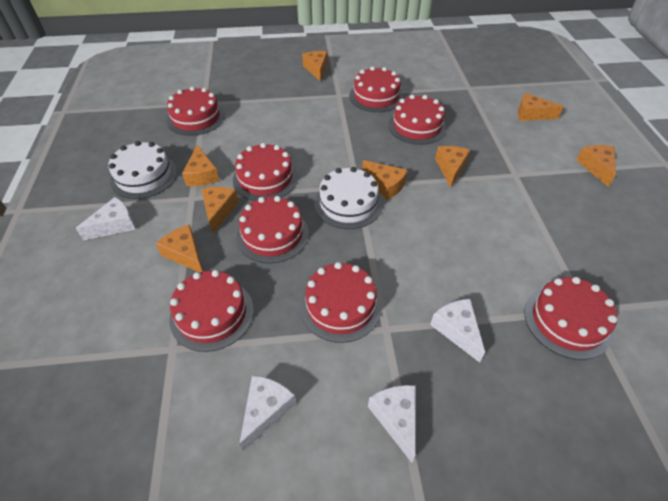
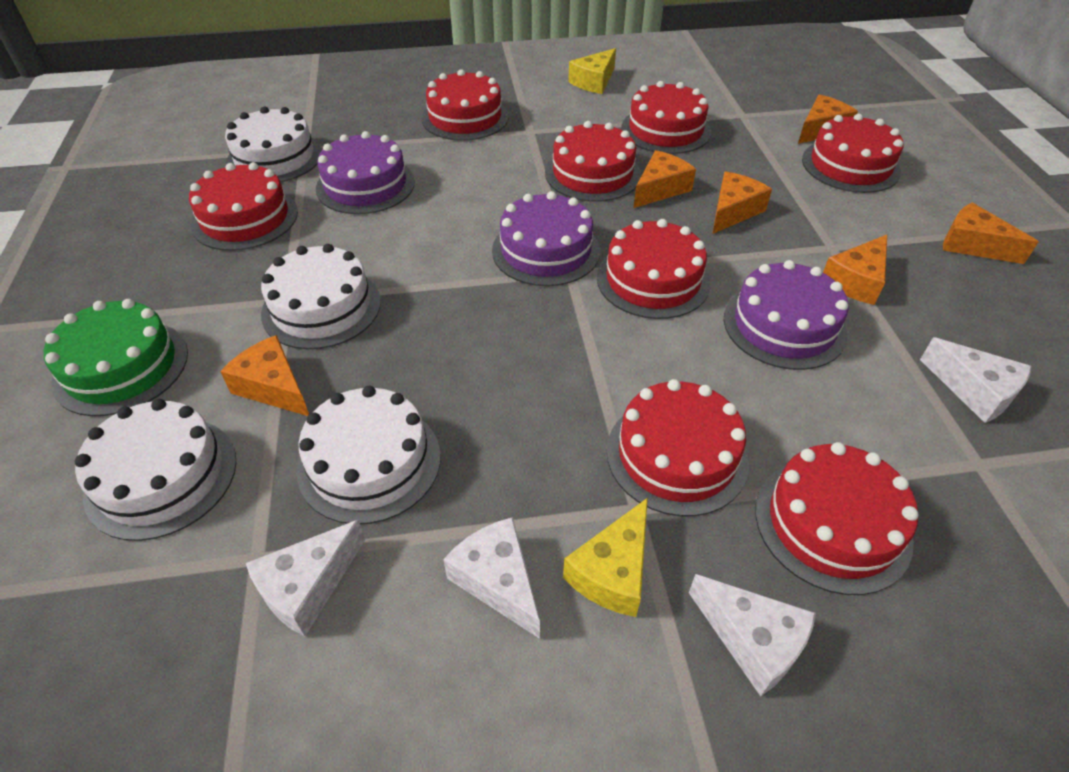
green cake: none = 0 -> [44,299,188,416] = 1
orange cheese: [156,224,203,273] [182,145,219,186] [201,187,238,234] [302,51,328,82] [362,160,408,200] [435,146,470,187] [518,93,564,121] [576,145,616,187] = 8 -> [220,335,309,416] [633,150,696,208] [712,172,772,234] [798,94,858,144] [823,235,887,305] [943,202,1039,264] = 6
purple cake: none = 0 -> [316,131,415,214] [492,191,600,286] [724,260,849,370] = 3
white cake: [108,141,177,199] [315,167,383,229] = 2 -> [75,399,237,541] [225,107,322,182] [261,244,381,349] [297,386,441,524] = 4
yellow cheese: none = 0 -> [563,498,648,617] [568,48,616,94] = 2

